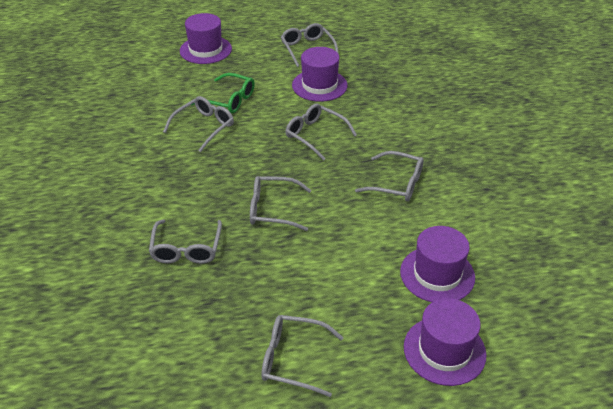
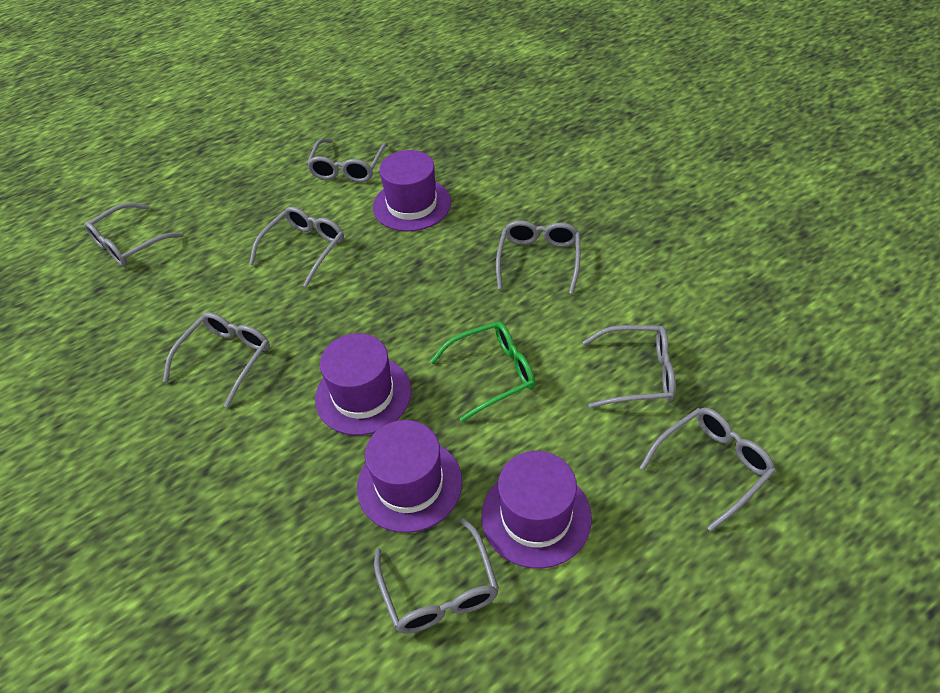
grey glasses: [149,219,222,264] [163,96,234,152] [250,176,311,231] [261,315,344,397] [281,23,339,67] [285,104,357,161] [355,151,424,201] = 7 -> [84,203,184,266] [163,312,270,408] [249,207,344,287] [307,139,388,182] [374,518,499,634] [496,220,580,294] [583,325,675,408] [640,407,776,532] = 8

